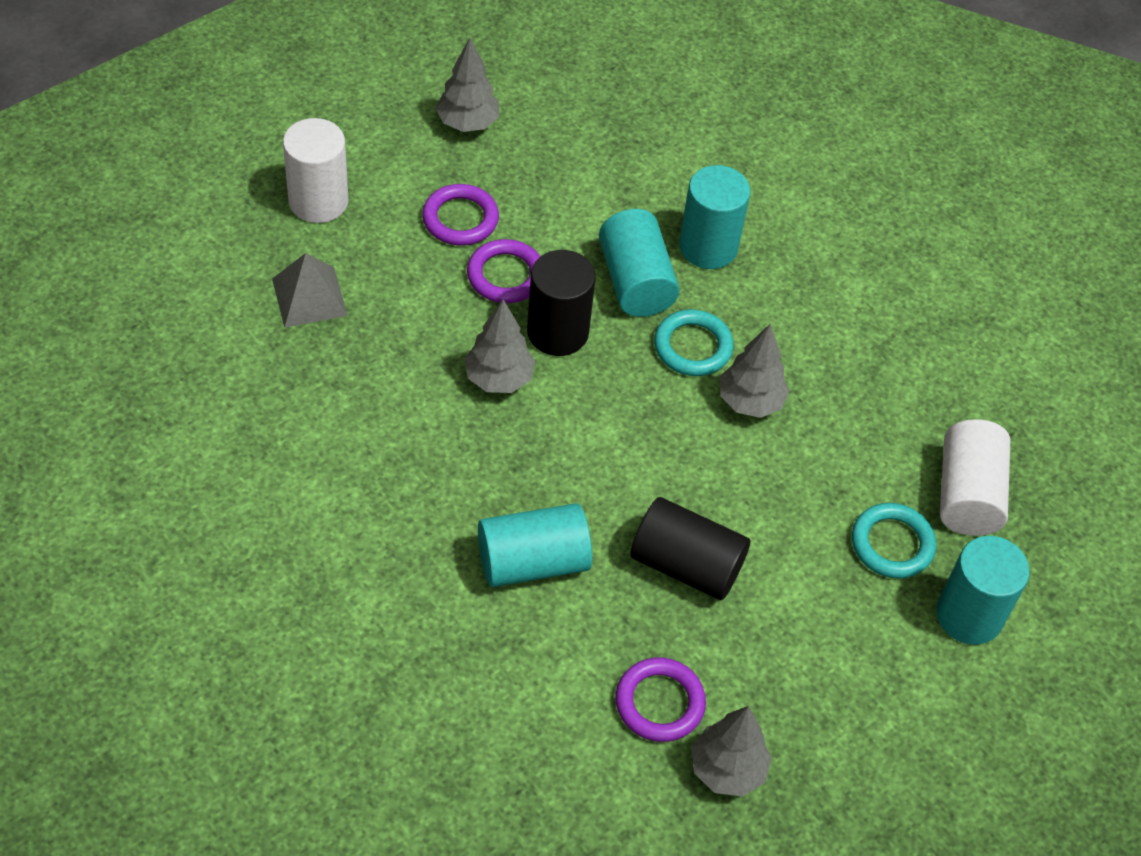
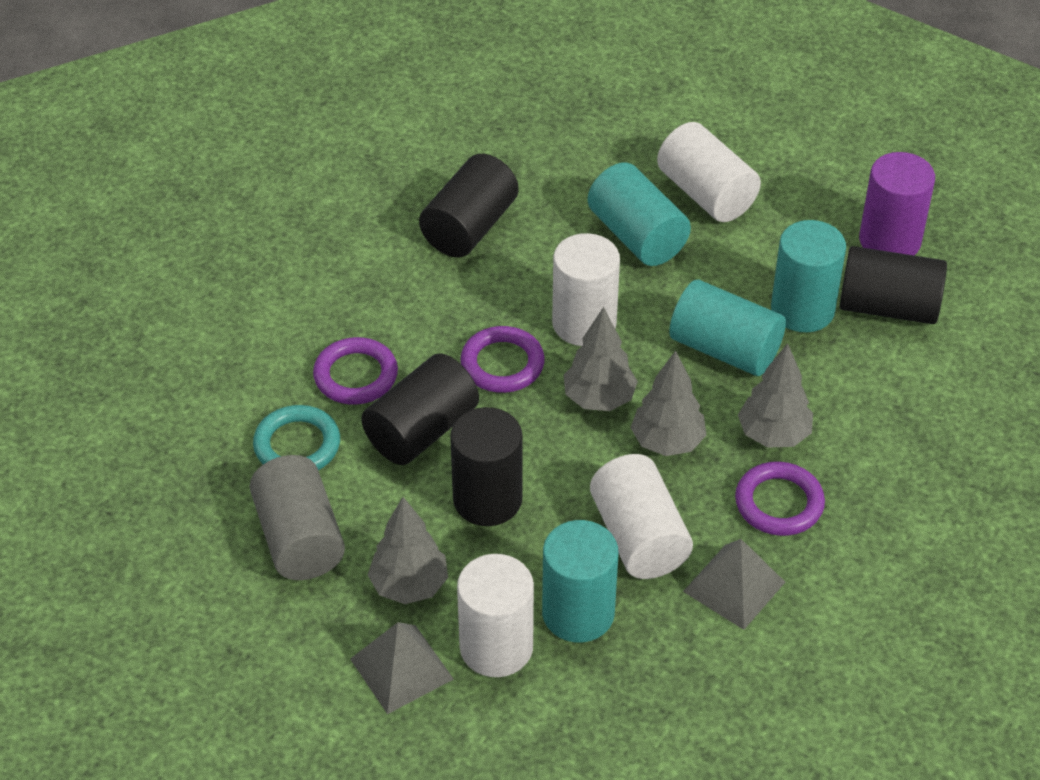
black cylinder: [527,250,595,356] [630,497,750,600] = 2 -> [361,353,479,465] [419,154,519,257] [450,407,523,526] [839,246,947,324] = 4
grey cylinder: none = 0 -> [250,455,345,580] = 1
grey pyramid: [272,253,348,328] = 1 -> [350,622,454,714] [683,539,785,630] = 2
purple cylinder: none = 0 -> [859,152,935,255] = 1
turquoise ring: [654,309,733,376] [852,503,936,579] = 2 -> [253,405,340,470] = 1
white cylinder: [283,118,349,223] [940,419,1011,536] = 2 -> [457,554,534,677] [552,233,620,346] [590,454,693,579] [657,122,761,222] = 4

